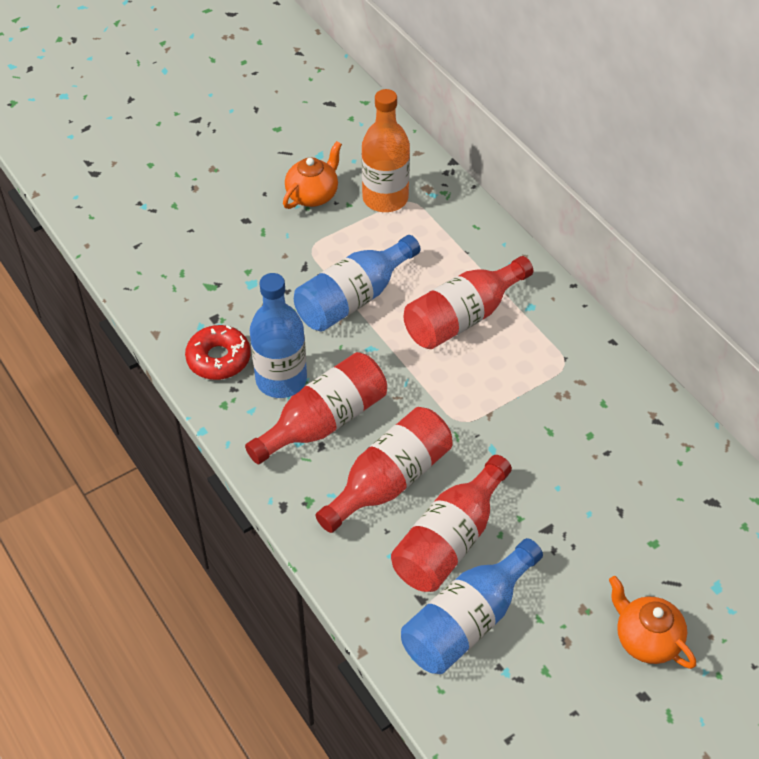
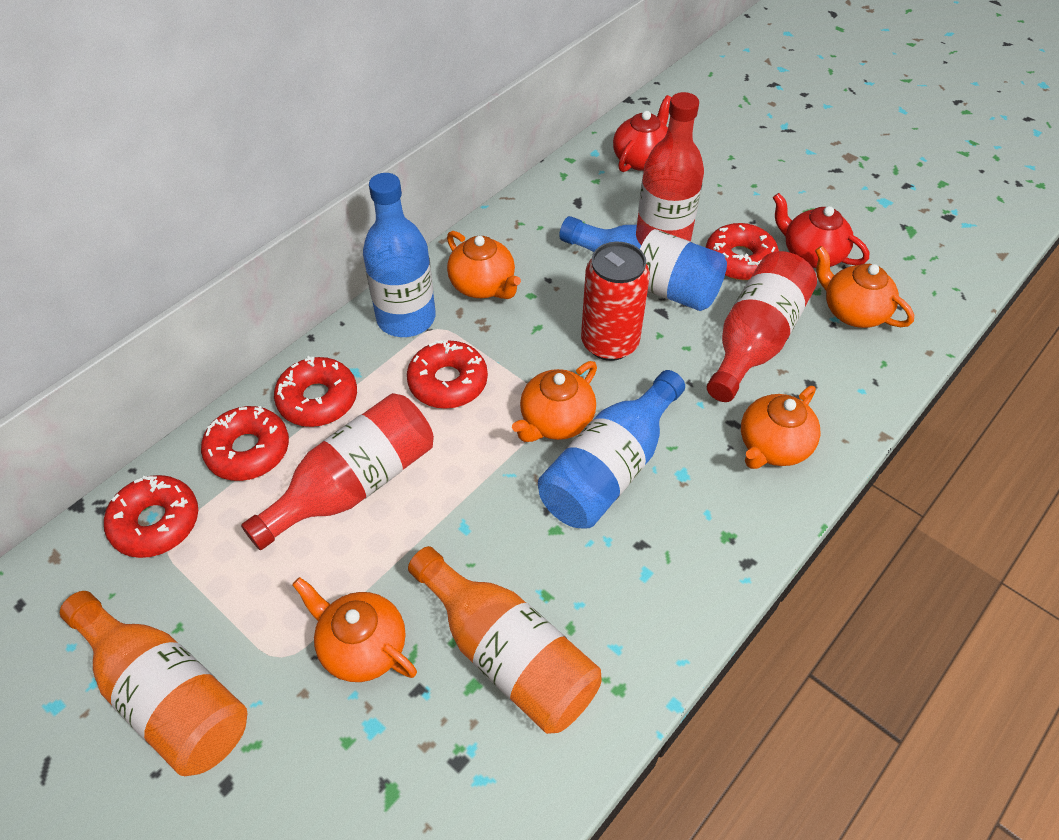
orange bottle: [361,89,410,212] = 1 -> [60,591,248,776] [408,546,602,734] = 2
orange teapot: [283,141,342,209] [609,576,696,669] = 2 -> [292,577,417,682] [447,231,521,299] [512,361,597,442] [741,386,821,469] [815,246,914,328] = 5
red bottle: [245,352,387,464] [316,407,452,533] [391,455,512,592] [404,256,533,349] = 4 -> [241,393,434,550] [637,92,704,241] [707,251,817,402] = 3
red can: none = 0 -> [581,242,650,361] = 1
red donut: [185,325,251,380] = 1 -> [104,475,198,558] [201,406,289,481] [274,356,357,427] [407,340,488,409] [706,223,779,280] = 5
red teapot: none = 0 -> [613,95,671,172] [773,193,869,268] = 2

